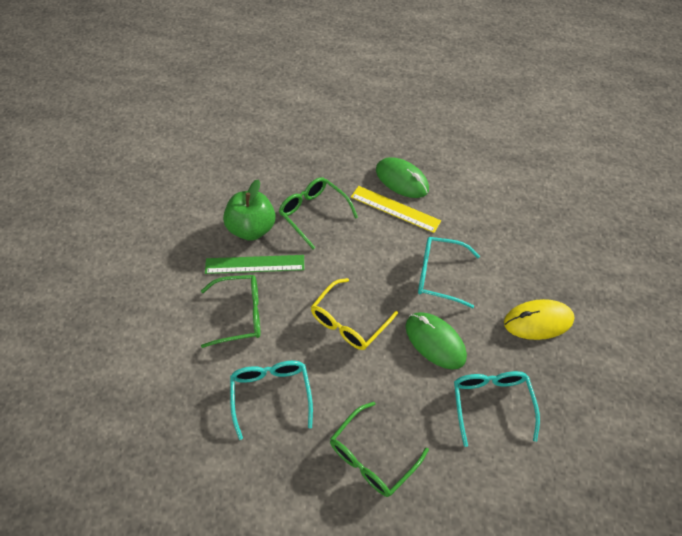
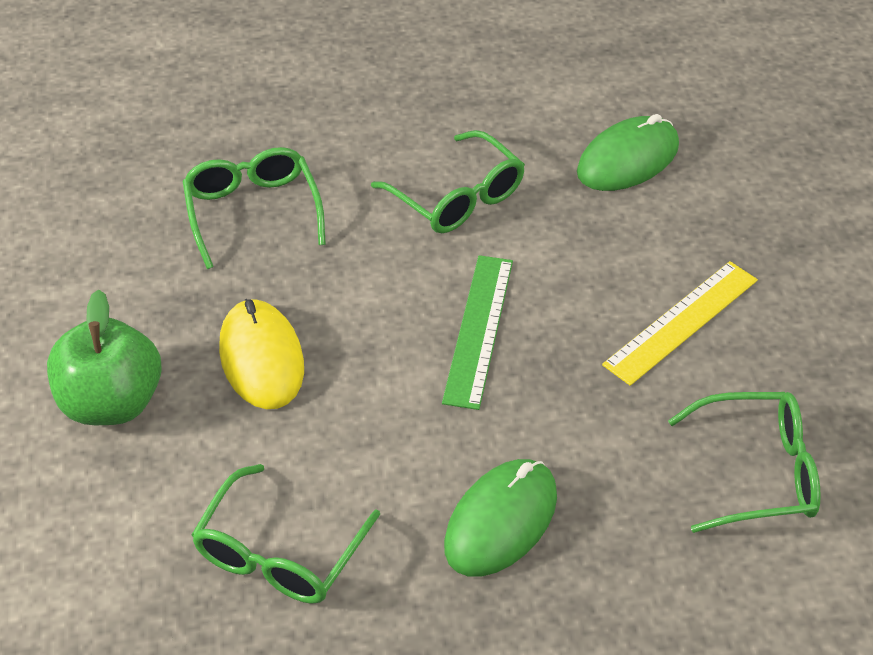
green glasses: [201,275,260,348] [279,177,358,249] [330,402,429,497] = 3 -> [182,147,326,269] [192,464,380,604] [371,130,525,233] [668,392,821,533] = 4
turquoise glasses: [230,361,313,440] [418,237,480,308] [454,371,540,447] = 3 -> none = 0
yellow glasses: [311,278,398,350] = 1 -> none = 0

